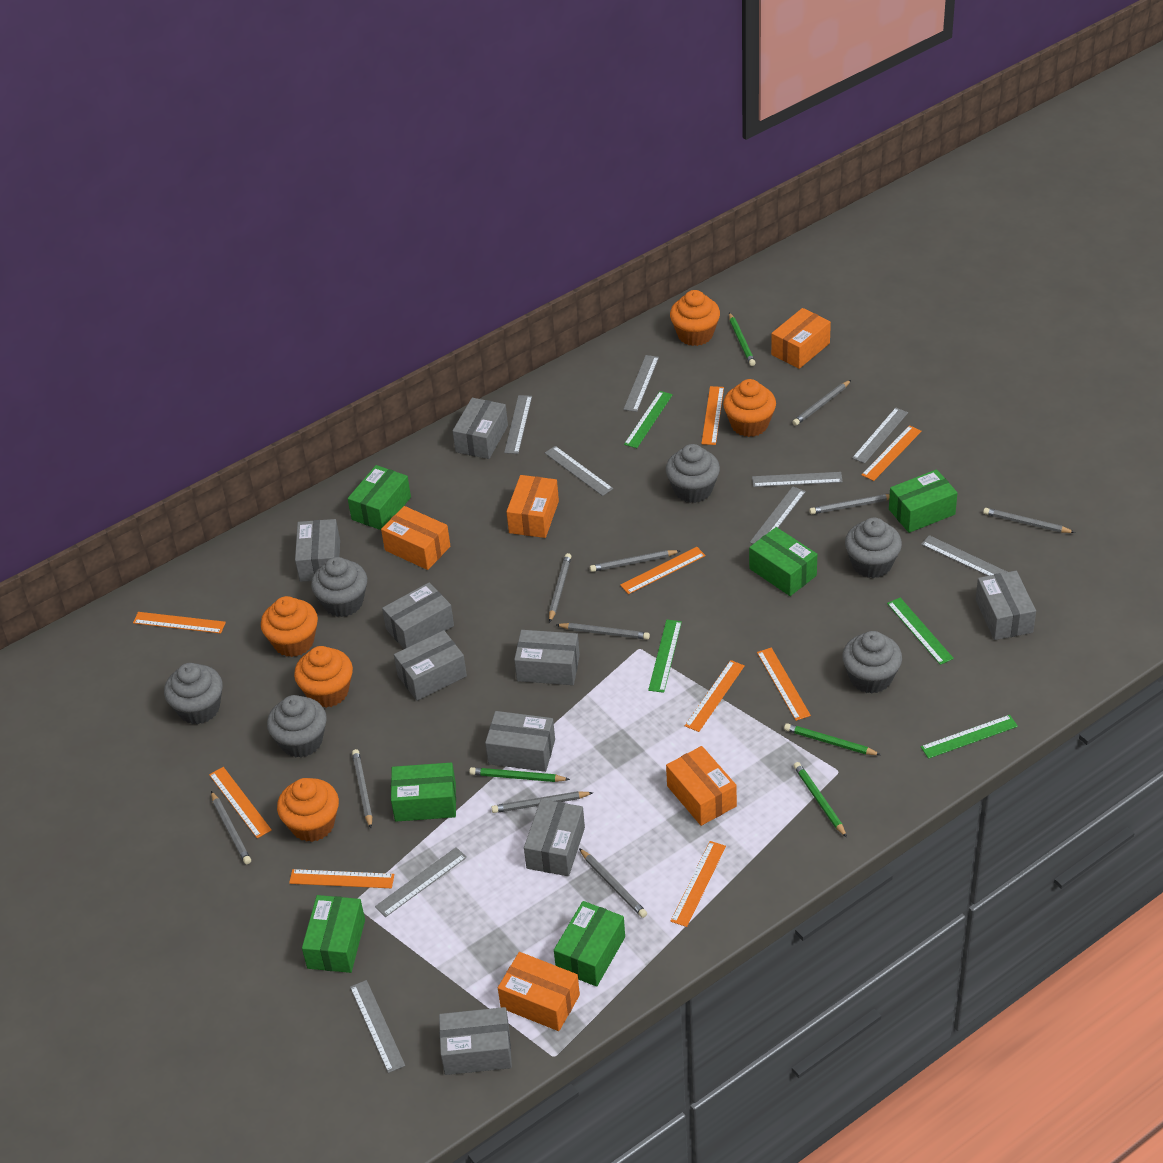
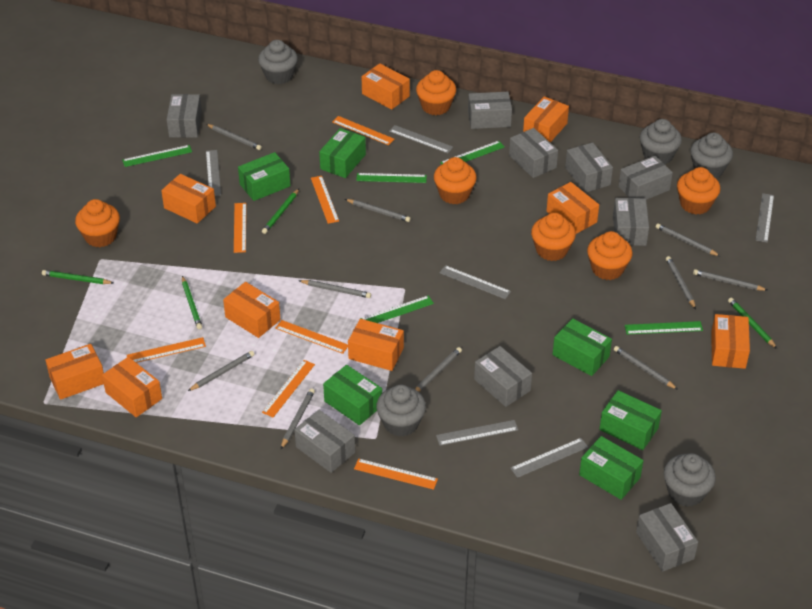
green ruler: [624,391,673,448] [648,620,682,693] [887,598,954,665] [921,715,1018,759] = 4 -> [122,145,192,167] [356,173,427,183] [360,295,434,323] [440,141,505,164] [625,321,703,334] = 5
grey cupcake: [164,663,223,724] [267,695,327,758] [311,557,367,617] [666,444,720,503] [842,631,902,694] [845,518,902,578] = 6 -> [258,40,298,84] [376,385,426,437] [640,119,682,164] [664,453,716,507] [691,133,733,178] = 5
grey ruler: [350,980,405,1073] [375,847,467,917] [504,395,532,454] [545,446,613,496] [623,355,659,412] [750,487,806,544] [752,472,843,487] [852,408,908,464] [921,535,1007,576] = 9 -> [206,150,221,196] [389,125,453,153] [436,420,518,446] [439,265,511,299] [510,438,588,478] [755,193,774,243] = 6
orange box: [381,506,450,570] [498,952,580,1031] [506,475,559,538] [666,746,737,826] [771,308,831,369] = 5 -> [45,344,104,400] [102,357,162,417] [161,174,216,224] [223,282,281,338] [348,319,404,371] [362,63,410,110] [523,96,569,142] [547,182,599,234] [711,314,750,369] = 9
orange cupcake: [261,596,318,657] [277,778,339,842] [294,646,353,708] [670,290,720,346] [723,379,776,437] = 5 -> [75,199,120,247] [416,70,456,115] [434,157,477,204] [531,213,576,261] [587,231,633,280] [677,167,721,214] = 6
orange ruler: [133,612,226,633] [209,767,272,838] [289,869,394,888] [620,547,706,594] [671,841,726,927] [685,660,745,732] [701,386,724,445] [757,648,811,721] [862,425,922,481] = 9 -> [127,337,206,363] [234,203,246,253] [262,360,315,417] [275,320,348,354] [311,176,339,224] [332,116,394,145] [354,459,438,490] = 7

